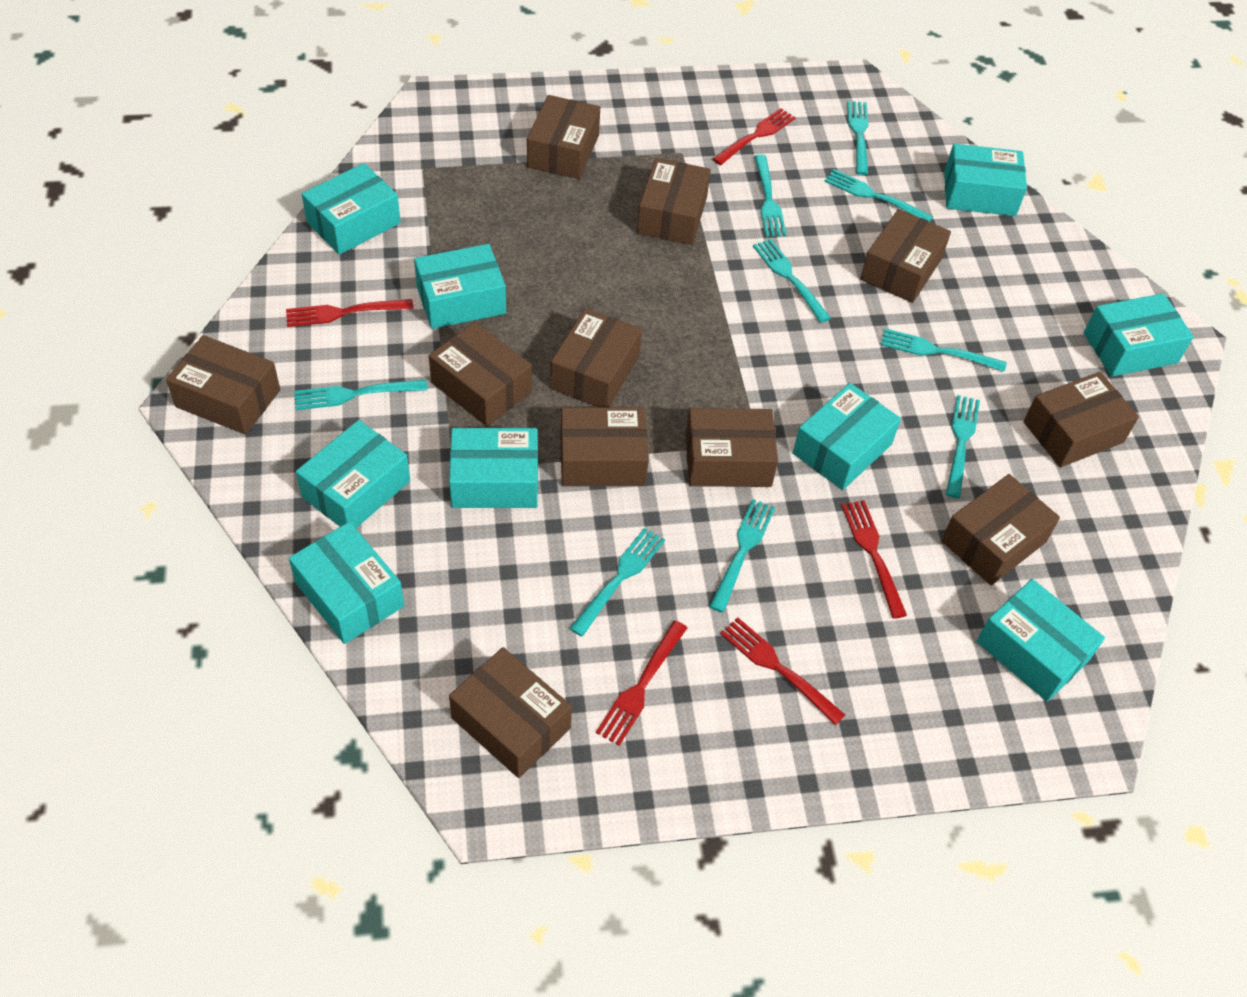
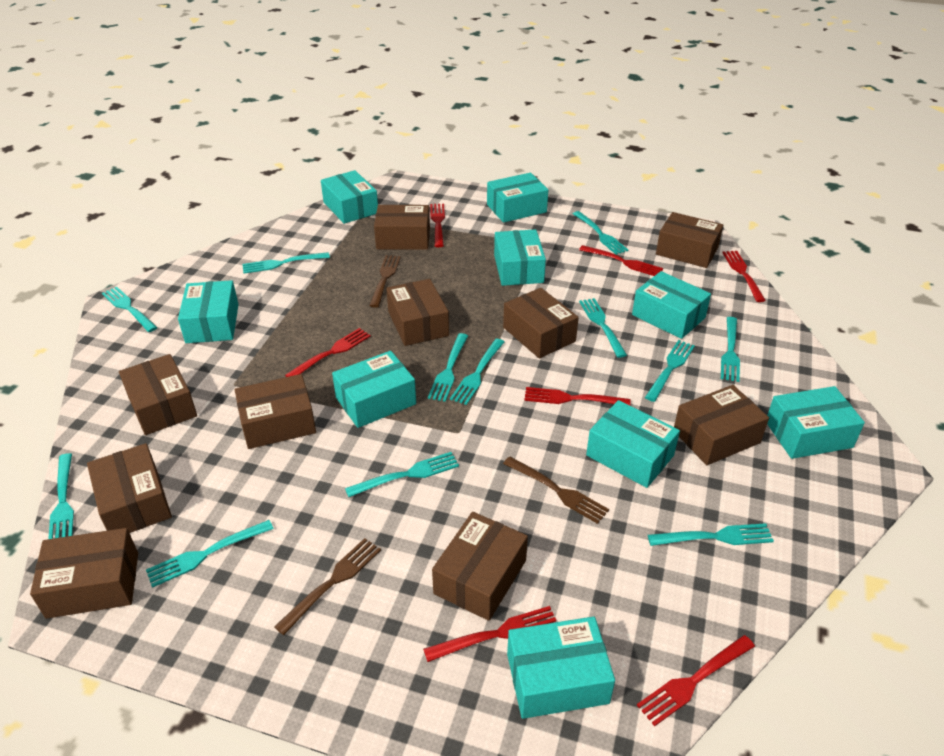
brown box: [166,335,280,435] [429,322,532,426] [449,647,572,778] [527,95,600,179] [550,308,642,407] [561,407,649,486] [637,158,711,245] [686,408,778,487] [860,209,951,303] [941,474,1060,585] [1023,372,1139,467] = 11 -> [30,528,138,619] [87,443,172,533] [119,354,197,435] [235,374,316,449] [374,205,430,250] [386,279,449,346] [432,512,528,621] [503,288,579,359] [656,212,723,268] [674,385,769,465] = 10
brown fork: none = 0 -> [274,538,381,635] [369,255,401,308] [503,457,609,524] = 3
red fork: [286,299,414,327] [596,621,687,746] [713,108,796,165] [720,617,845,725] [841,500,907,619] = 5 -> [285,328,371,377] [423,606,556,662] [430,204,445,247] [524,387,631,405] [579,245,663,276] [637,635,755,726] [722,251,766,302] = 7
turquoise fork: [294,380,428,410] [569,528,665,637] [709,499,775,613] [753,239,831,323] [754,155,787,237] [825,169,933,222] [847,101,868,175] [881,328,1007,372] [946,395,980,498] = 9 -> [48,453,74,539] [102,287,158,332] [146,520,274,588] [242,252,330,274] [345,452,459,497] [428,333,468,402] [450,339,504,405] [573,211,628,255] [579,298,627,358] [645,340,695,402] [648,523,774,546] [721,317,740,382] = 12

